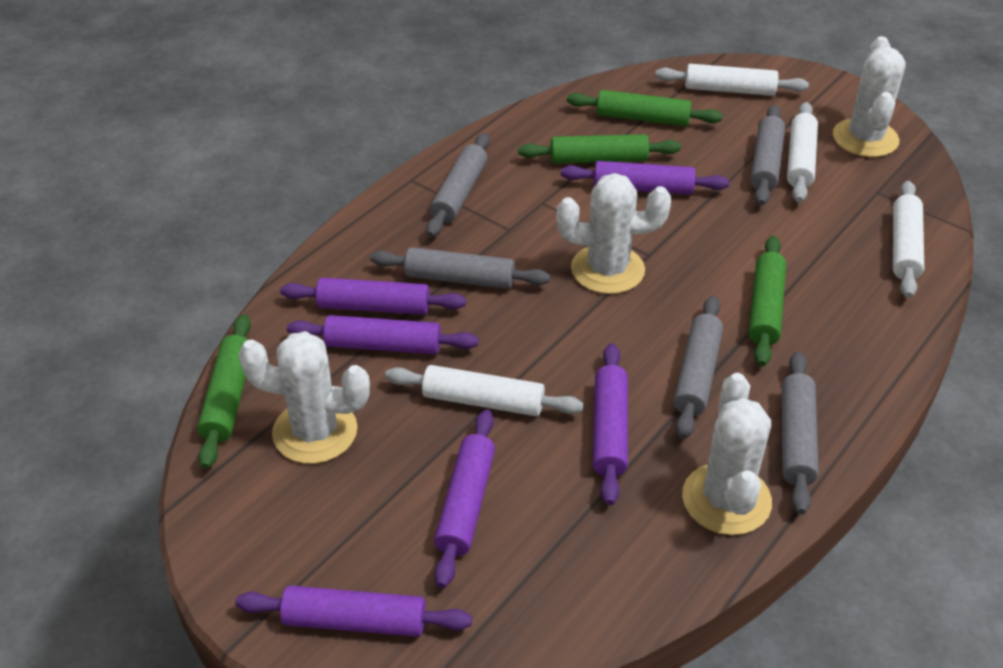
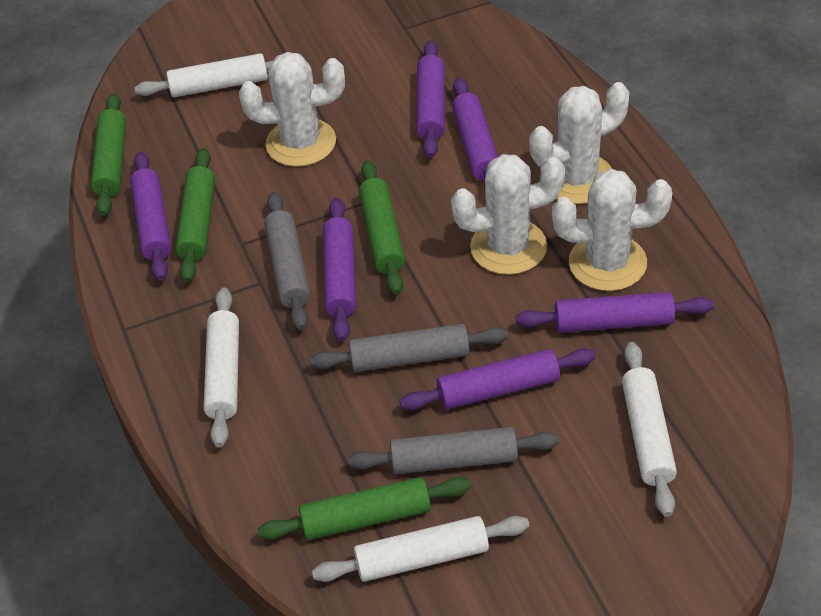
grey rolling pin: [370,247,550,289] [426,133,490,237] [673,296,723,439] [750,105,785,205] [782,352,819,514] = 5 -> [264,192,310,330] [310,324,508,372] [348,427,559,474] = 3

